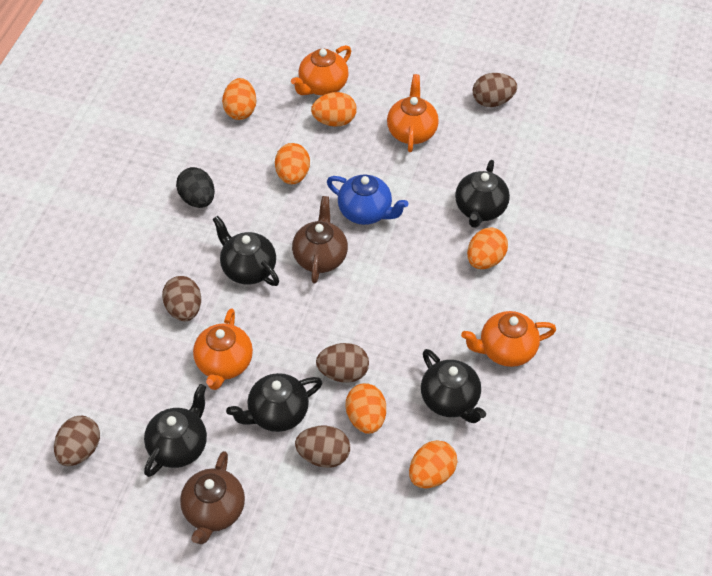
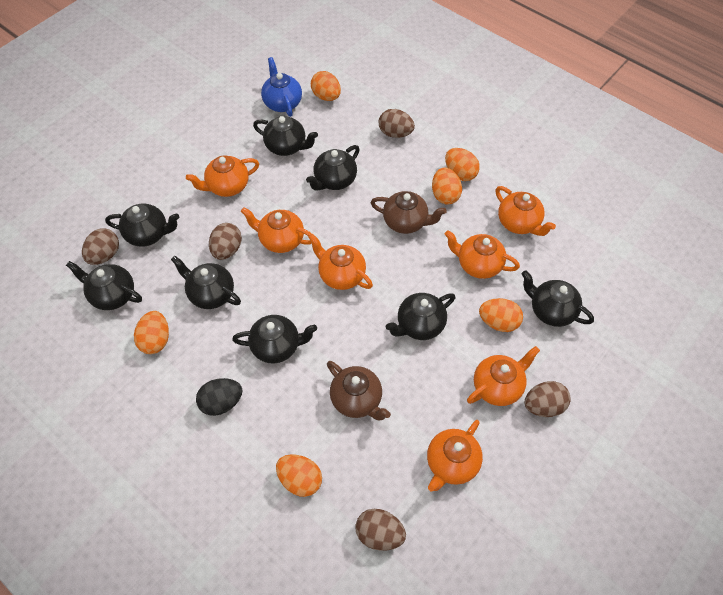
black teapot: [144,384,207,477] [213,216,279,286] [226,373,322,432] [421,349,486,423] [455,160,510,228] = 5 -> [66,261,142,310] [105,204,179,247] [171,256,241,309] [232,315,317,363] [253,116,318,156] [306,145,360,191] [386,293,455,340] [522,270,594,327] = 8
orange teapot: [193,309,253,390] [291,45,351,96] [387,74,439,152] [461,311,556,367] = 4 -> [186,156,259,197] [241,207,312,253] [308,234,373,290] [427,420,483,492] [445,230,520,279] [467,346,540,406] [496,186,556,236] = 7

